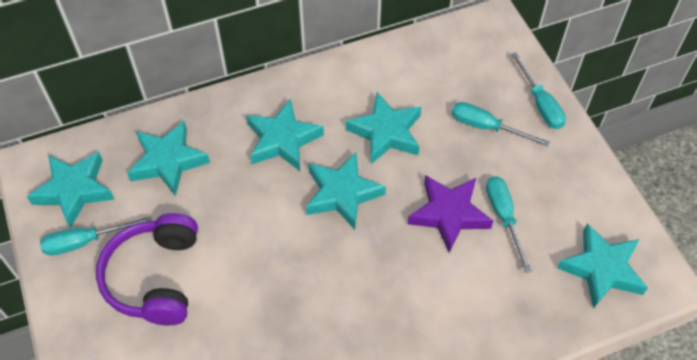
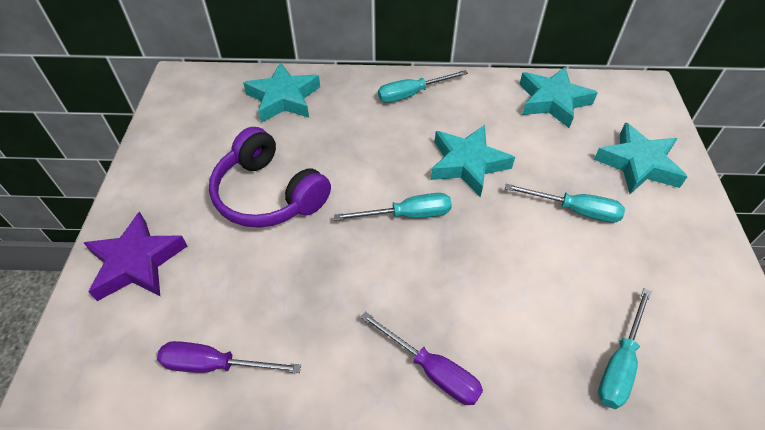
purple screwdriver: none = 0 -> [157,341,301,373] [360,311,483,405] = 2
turquoise star: [27,152,115,228] [127,121,210,196] [246,99,324,171] [306,151,386,230] [345,92,422,164] [557,224,648,309] = 6 -> [243,62,320,123] [431,125,515,197] [519,67,598,128] [594,122,688,194] = 4

